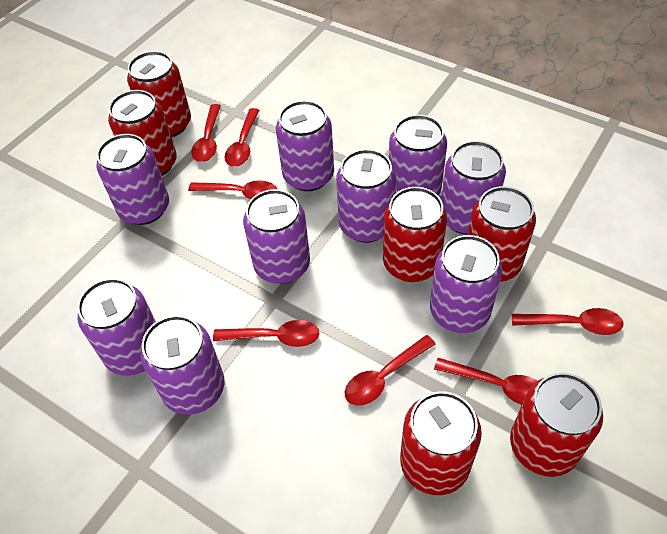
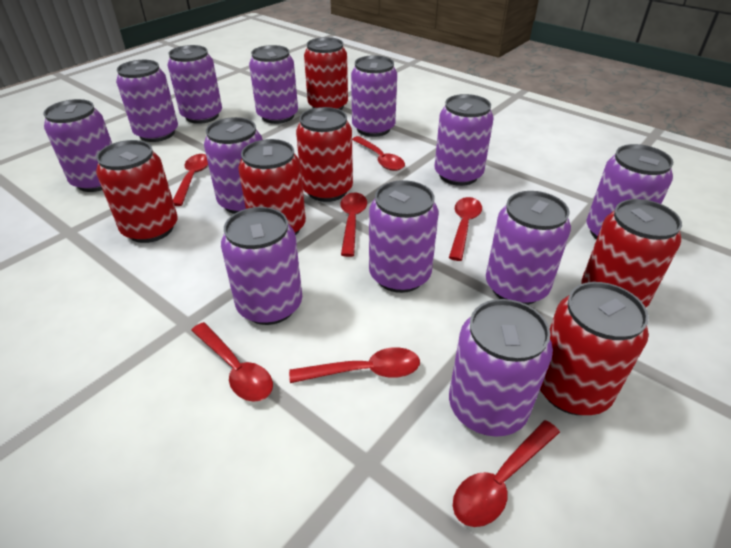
purple can: [77,278,156,376] [96,134,169,225] [141,315,225,415] [243,189,310,284] [276,100,334,191] [336,149,396,243] [389,115,447,196] [430,235,503,333] [441,141,506,235] = 9 -> [43,99,112,192] [116,60,178,142] [168,45,222,124] [204,117,263,214] [221,207,302,325] [249,45,298,124] [351,55,397,137] [369,180,439,293] [435,94,494,186] [449,299,553,437] [486,191,571,305] [586,144,673,240] = 12

